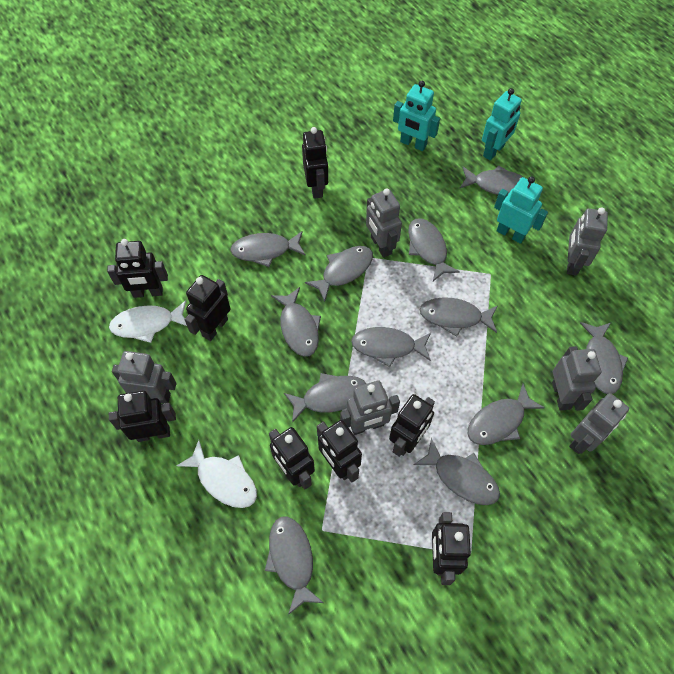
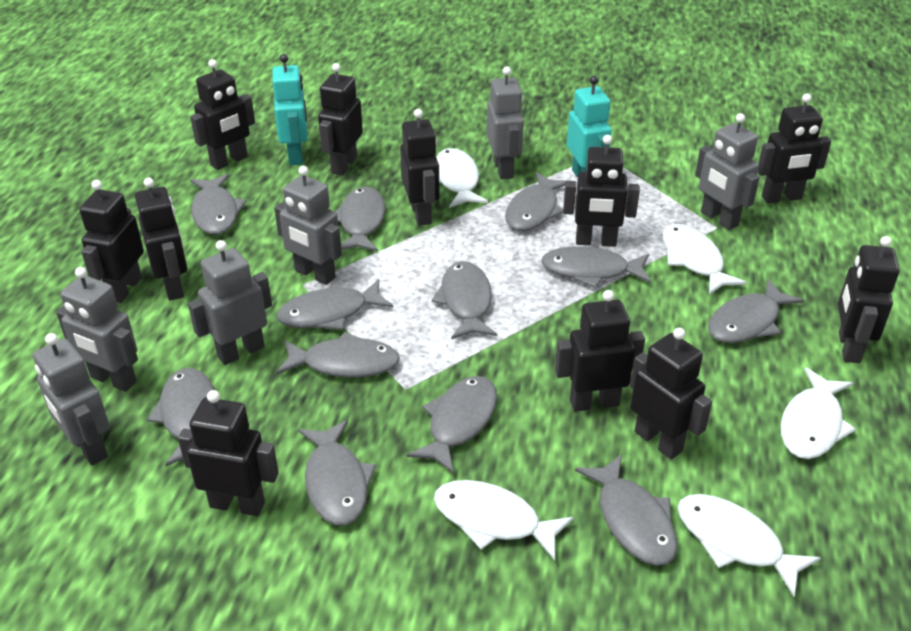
black robot: [107,239,168,298] [109,391,176,442] [185,275,231,341] [269,427,315,489] [302,127,328,199] [317,420,362,483] [389,394,435,457] [432,512,471,585] = 8 -> [79,180,144,303] [135,177,187,301] [178,390,279,516] [190,59,255,170] [318,63,363,176] [400,109,440,226] [555,290,645,412] [563,135,640,247] [630,327,712,460] [758,93,831,203] [838,236,900,363] = 11
turquoise robot: [393,81,440,151] [482,88,522,161] [494,176,548,244] = 3 -> [272,54,307,165] [567,76,612,177] = 2
white fish: [109,300,187,343] [176,440,257,508] = 2 -> [434,480,574,561] [436,148,488,208] [663,224,747,295] [677,494,821,597] [781,367,856,459] = 5

